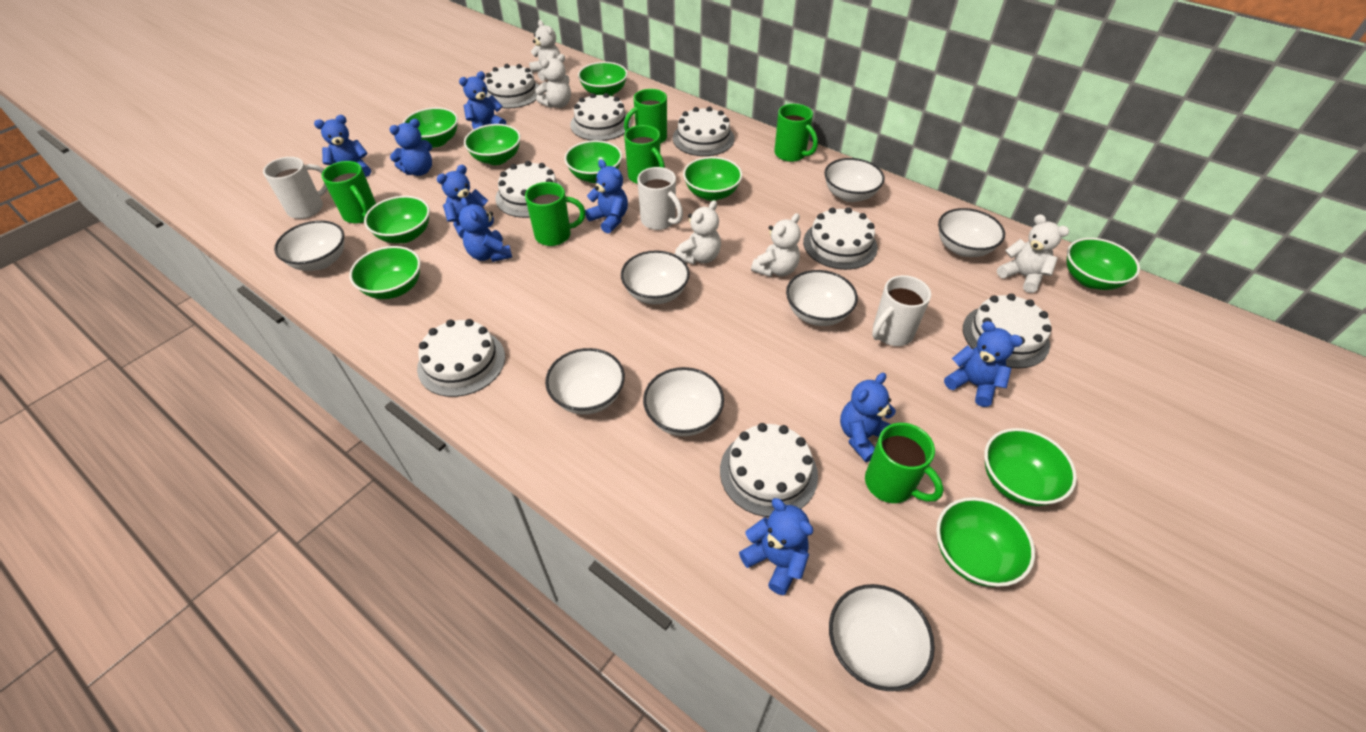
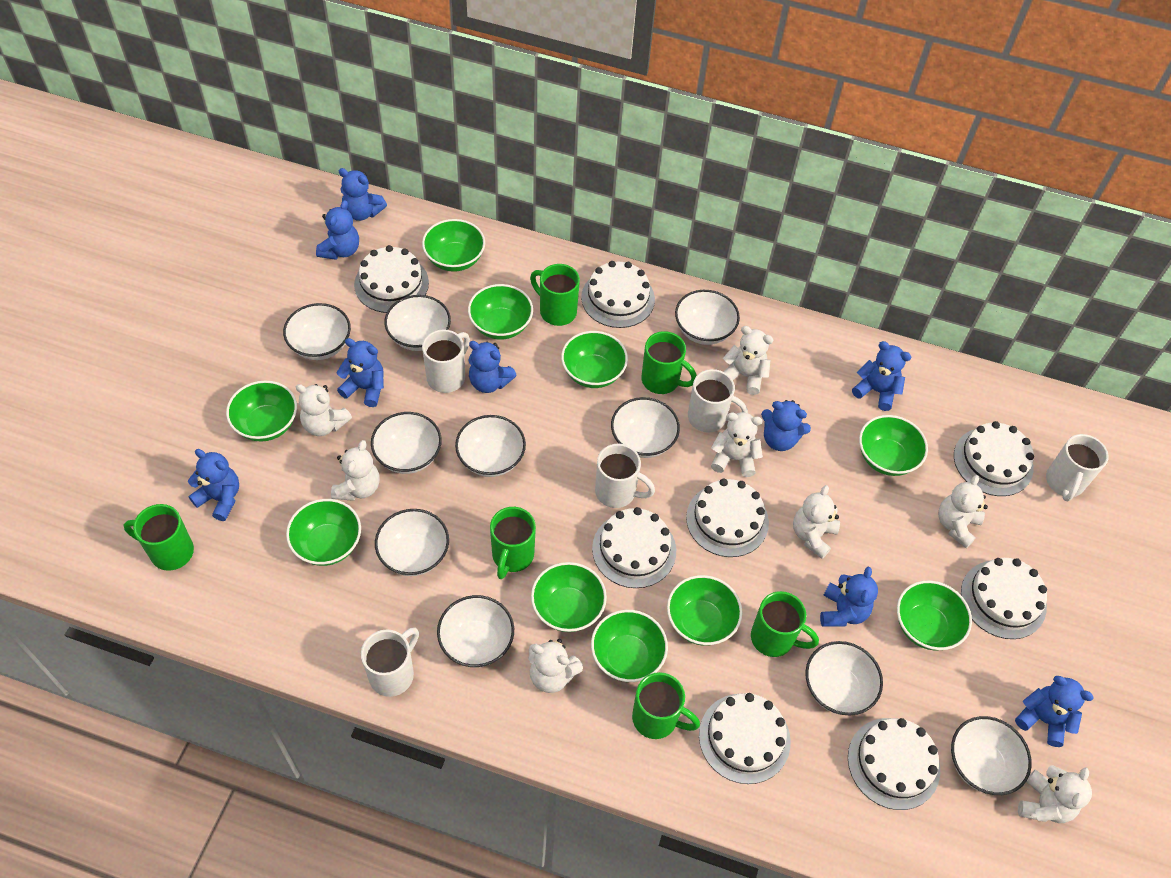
white bowl: [274,220,344,271] [545,348,625,415] [621,250,690,304] [643,367,724,436] [786,270,858,326] [824,158,885,202] [829,584,935,691] [938,208,1005,257] = 8 -> [283,303,351,360] [371,412,442,474] [375,509,449,576] [384,295,451,351] [437,595,514,667] [455,415,526,477] [611,397,680,458] [675,290,740,345] [805,641,883,715] [951,716,1032,795] = 10
white mug: [263,157,328,219] [637,167,683,230] [872,275,931,346] = 3 -> [361,627,419,697] [422,329,470,393] [595,444,655,508] [688,369,748,433] [1046,434,1109,501] = 5
white teddy bear: [529,20,560,81] [536,54,571,108] [675,200,721,264] [751,213,801,277] [997,214,1069,293] = 5 -> [295,384,352,436] [331,440,380,501] [529,639,583,693] [711,412,763,477] [723,326,773,395] [793,485,840,559] [938,475,988,548] [1018,765,1092,823] = 8

